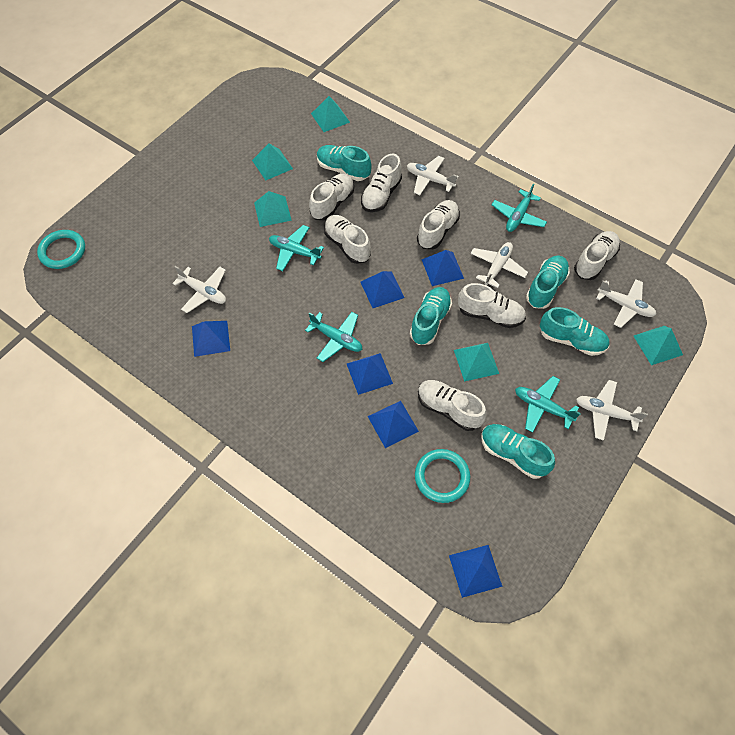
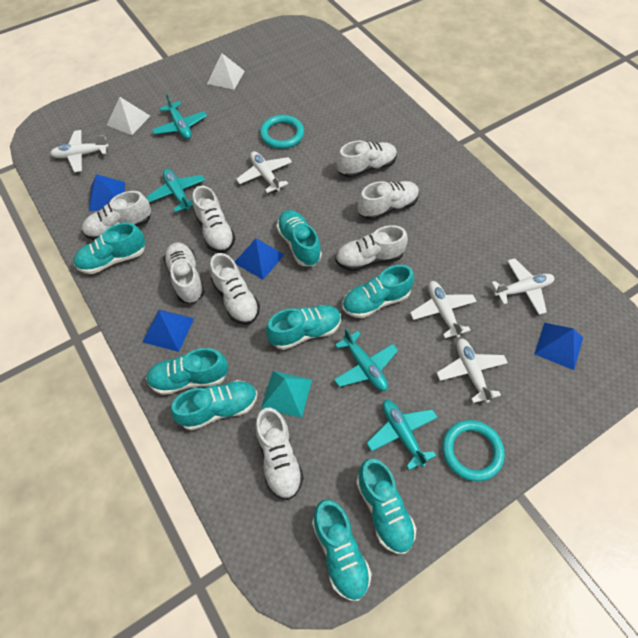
blue pyramid: [192,321,230,357] [347,353,393,395] [361,271,405,308] [368,401,419,448] [421,250,464,286] [449,545,503,598] = 6 -> [89,174,125,211] [143,309,194,352] [235,238,284,280] [534,323,583,370] = 4
turquoise pyramid: [252,143,293,181] [254,191,292,227] [311,96,350,132] [454,343,499,381] [634,326,683,365] = 5 -> [261,371,312,418] = 1
turquoise shoe: [317,145,372,181] [410,287,452,345] [481,424,555,479] [526,255,570,309] [540,307,609,356] = 5 -> [73,222,145,274] [146,348,228,395] [171,380,257,431] [266,305,341,350] [276,210,322,266] [312,499,372,601] [342,265,414,318] [356,458,416,554] = 8
white pyramid: none = 0 -> [107,97,150,135] [207,53,245,90] = 2
white shoe: [309,173,354,220] [324,215,371,264] [361,154,402,212] [417,200,460,249] [418,380,487,431] [458,283,526,328] [574,231,620,280] = 7 -> [82,191,151,240] [163,242,205,303] [193,185,236,253] [210,253,260,325] [255,408,304,500] [335,225,408,271] [337,140,397,178] [358,181,419,220] = 8

